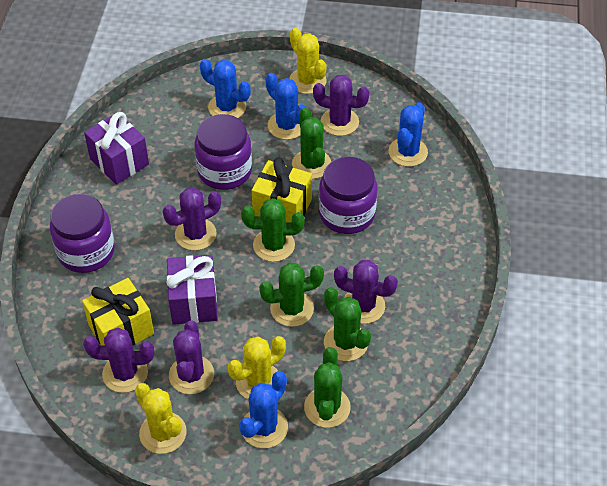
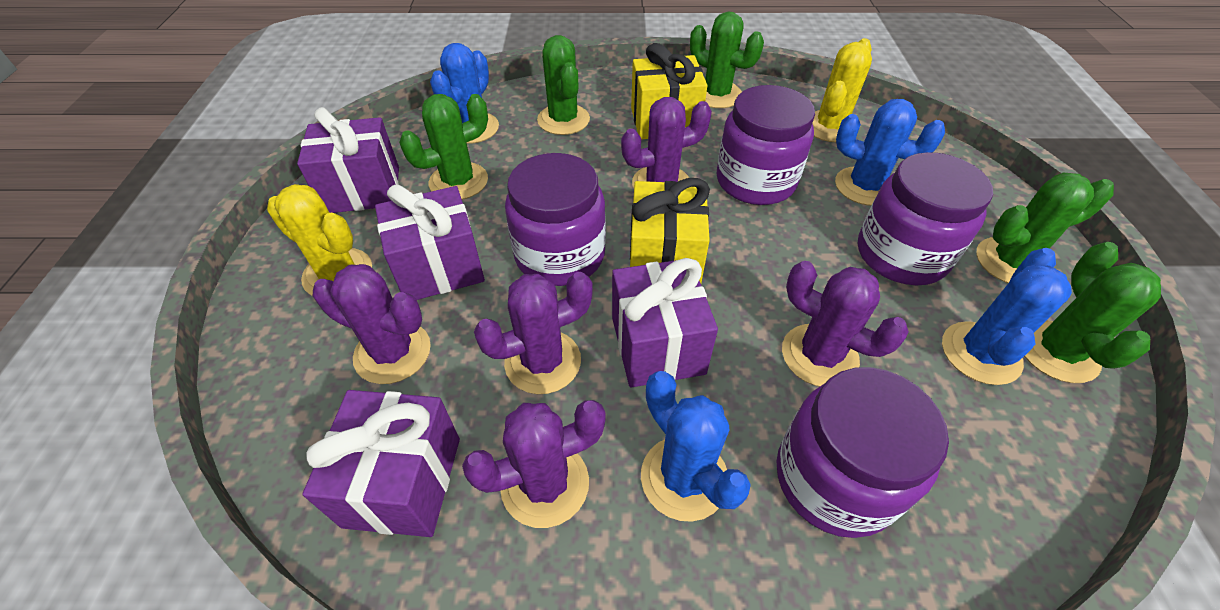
purple gift: [84,112,149,185] [167,255,218,325] = 2 -> [297,107,399,213] [303,390,460,537] [375,184,485,300] [612,258,718,388] = 4
purple jar: [50,194,115,273] [195,114,252,190] [319,157,378,234] = 3 -> [505,153,606,286] [717,85,815,205] [776,367,949,538] [858,152,993,285] = 4
yellow cactus: [135,383,187,454] [228,336,286,400] [289,27,327,94] = 3 -> [267,184,372,296] [812,38,872,142] = 2

